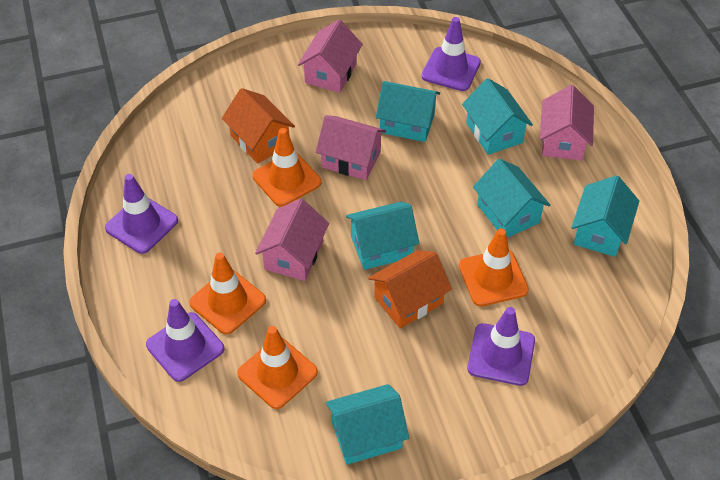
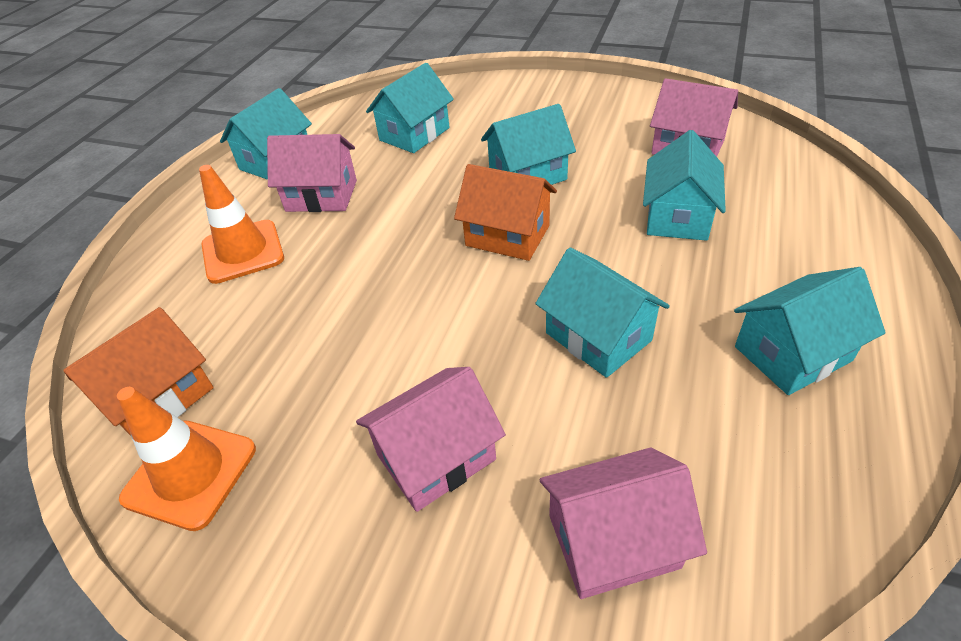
orange traffic cone: [189,253,266,334] [237,326,318,409] [252,128,321,207] [459,228,529,307] = 4 -> [117,387,256,531] [199,165,284,284] = 2
purple traffic cone: [105,174,178,254] [146,299,224,382] [421,17,481,91] [467,307,535,386] = 4 -> none = 0

